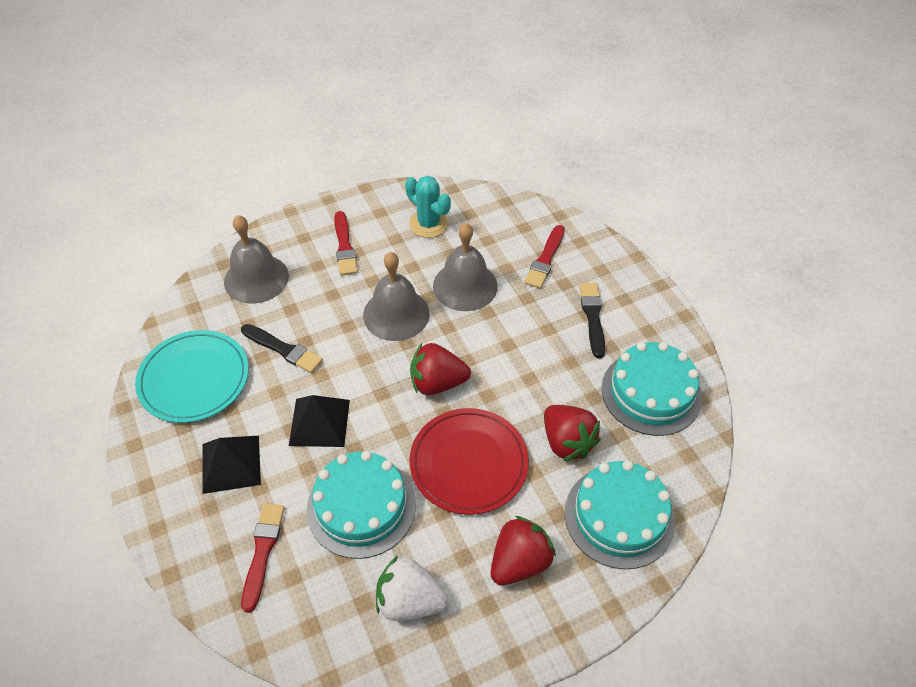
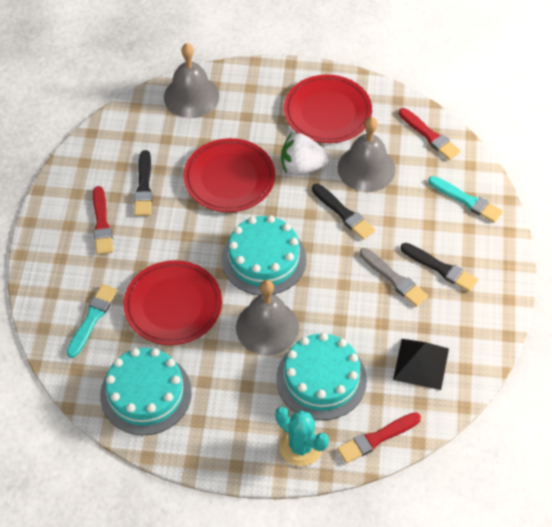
black brush: [241,324,323,373] [579,283,605,358] = 2 -> [134,150,152,216] [312,184,375,240] [400,243,478,292] = 3
black pyramid: [202,436,261,494] [289,395,350,447] = 2 -> [393,339,449,390] = 1
grey brush: none = 0 -> [360,248,428,307] = 1
red plate: [410,408,529,515] = 1 -> [123,260,222,345] [183,138,275,212] [284,75,372,143] = 3
red strawberry: [410,343,471,395] [491,516,556,585] [544,405,601,461] = 3 -> none = 0
turquoise brush: none = 0 -> [67,284,117,358] [428,176,503,223] = 2
turquoise plate: [135,330,249,423] = 1 -> none = 0

